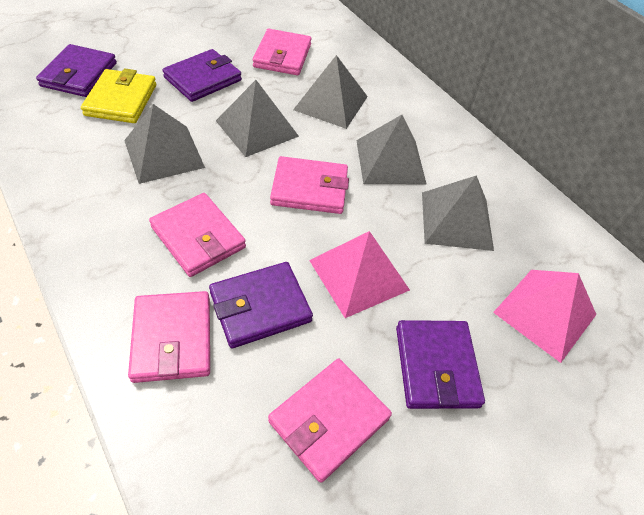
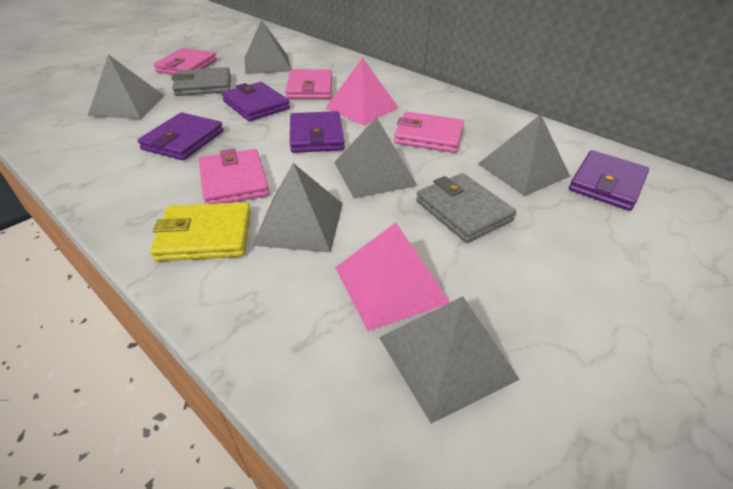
grey pyramid: [124,104,205,184] [216,80,299,157] [293,55,368,129] [356,115,426,184] [422,175,494,251] = 5 -> [88,55,164,119] [245,20,291,74] [252,163,343,253] [334,117,418,198] [379,296,520,424] [478,114,570,196] = 6
grey wallet: none = 0 -> [172,67,231,96] [416,173,516,243] = 2
pink wallet: [128,291,210,383] [149,193,246,277] [253,29,311,75] [268,359,392,483] [270,156,349,214] = 5 -> [154,48,217,75] [199,149,269,204] [285,69,332,99] [394,112,464,153] = 4

